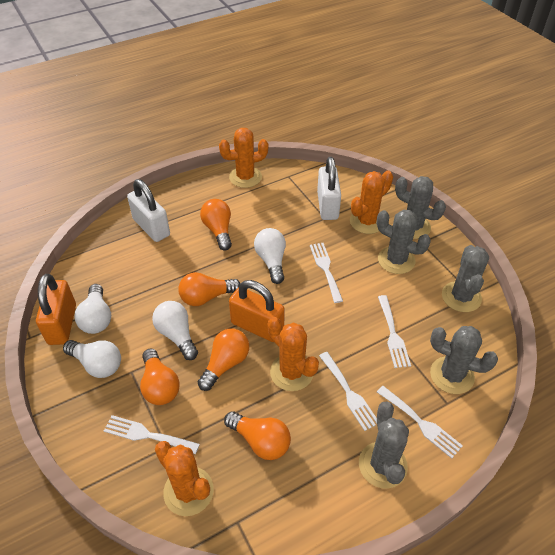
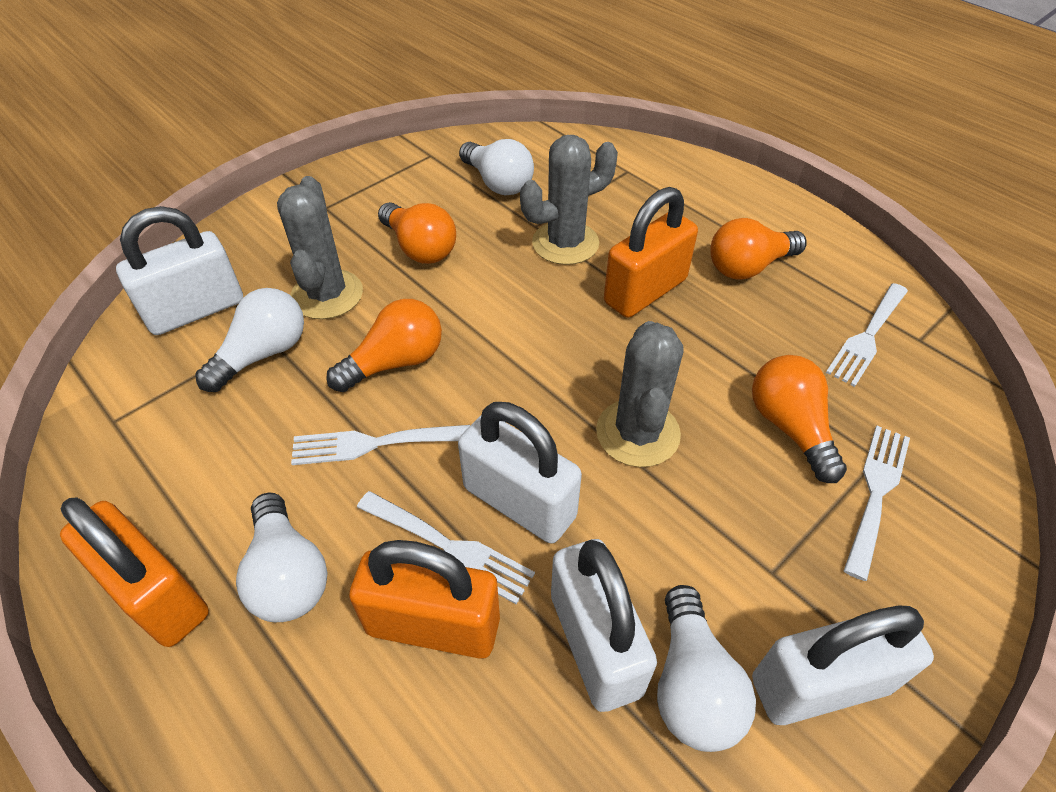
grey cactus: [359,402,409,489] [377,210,431,274] [395,176,446,239] [430,326,498,394] [442,245,489,312] = 5 -> [277,176,363,319] [520,135,618,265] [596,321,684,467] = 3
orange cactus: [155,441,214,516] [219,128,268,188] [268,317,319,391] [350,171,393,234] = 4 -> none = 0
orange light bulb: [140,349,180,405] [178,272,240,306] [198,328,249,391] [200,199,232,251] [224,411,291,460] = 5 -> [326,299,442,392] [378,202,456,264] [710,218,807,280] [752,355,847,483] = 4
orange padlock: [36,274,76,345] [229,280,285,342] = 2 -> [60,497,209,647] [349,540,500,659] [604,187,698,318] = 3
white fork: [104,415,200,454] [310,243,343,303] [319,352,377,431] [377,386,463,459] [378,295,411,368] = 5 -> [291,425,470,465] [357,491,535,604] [826,283,908,387] [844,426,910,581] = 4
white padlock: [127,179,170,242] [317,157,341,220] = 2 -> [116,206,243,335] [458,402,582,544] [551,539,657,712] [752,606,934,725] = 4

